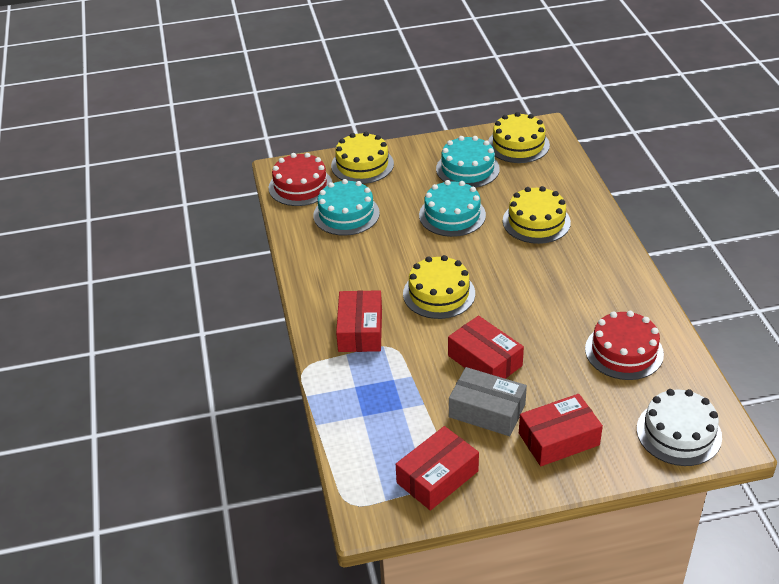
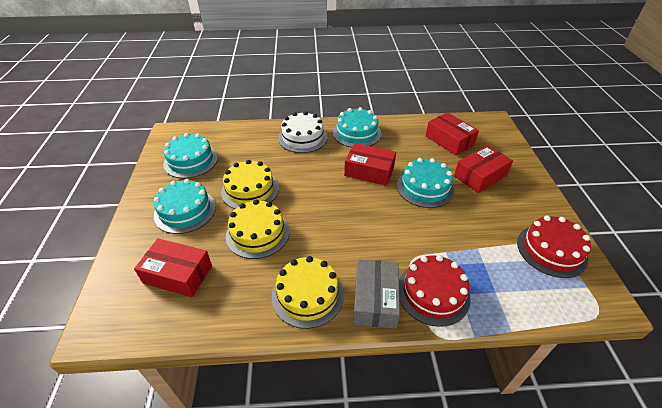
turquoise cake: [313,179,380,236] [419,180,486,237] [436,136,500,188] = 3 -> [154,179,216,234] [163,133,218,178] [333,107,381,148] [397,158,454,208] = 4
yellow cake: [331,132,394,184] [403,255,475,319] [488,112,550,163] [503,186,571,244] = 4 -> [221,160,279,209] [226,200,290,259] [272,256,344,329] = 3

